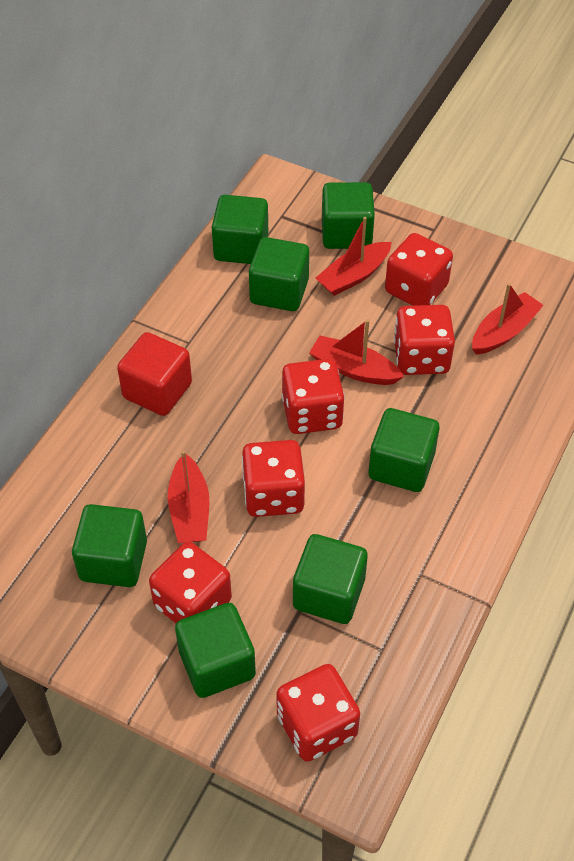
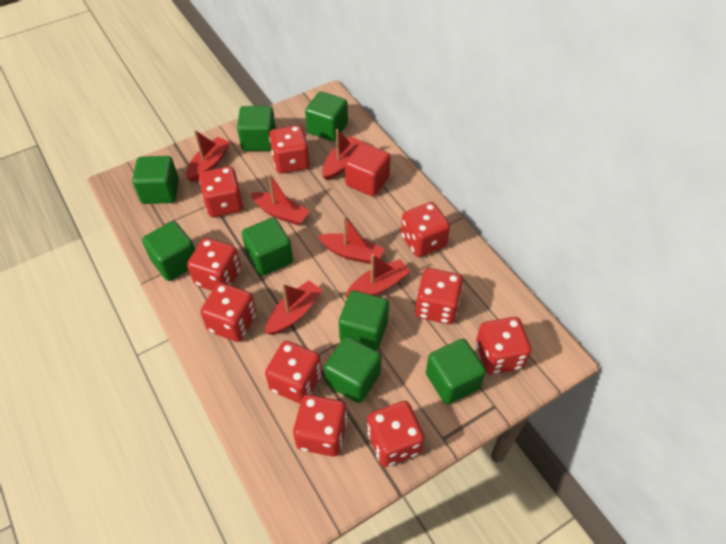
green cube: [72,504,147,587] [175,603,256,698] [212,195,268,264] [249,237,309,311] [293,534,368,624] [322,182,375,249] [369,408,439,492] = 7 -> [132,156,179,204] [142,221,195,281] [237,106,276,151] [242,217,293,276] [305,91,348,141] [324,336,381,403] [339,291,389,350] [426,339,486,405] = 8
red boat: [168,451,209,543] [309,319,404,385] [315,217,392,296] [472,283,544,355] = 4 -> [186,130,230,182] [250,173,310,225] [265,280,323,335] [318,215,385,264] [322,129,363,180] [345,254,410,298] = 6
red dice: [149,542,232,623] [242,440,305,517] [276,664,360,762] [282,359,345,434] [385,233,453,306] [394,305,455,375] = 6 -> [187,238,241,291] [199,166,243,217] [200,283,257,342] [265,341,322,404] [269,125,310,174] [293,395,347,457] [367,401,424,467] [401,202,450,257] [415,268,463,324] [476,317,531,375] = 10

